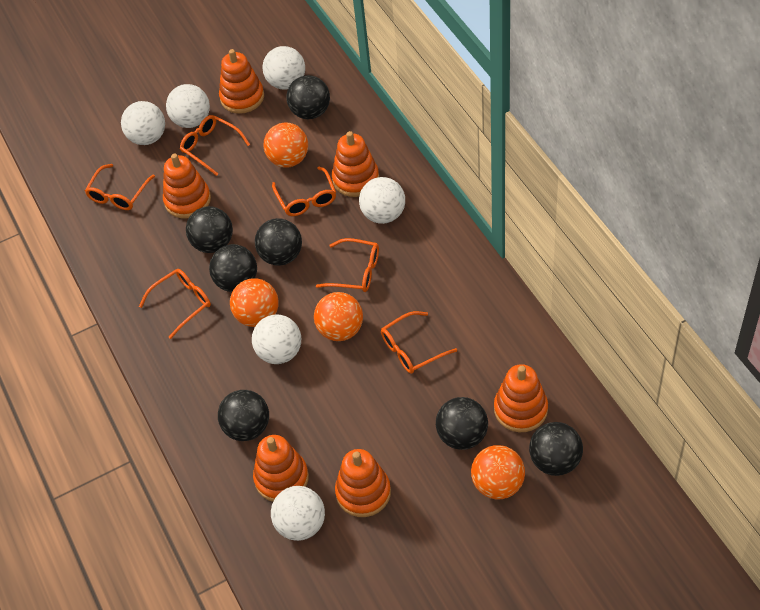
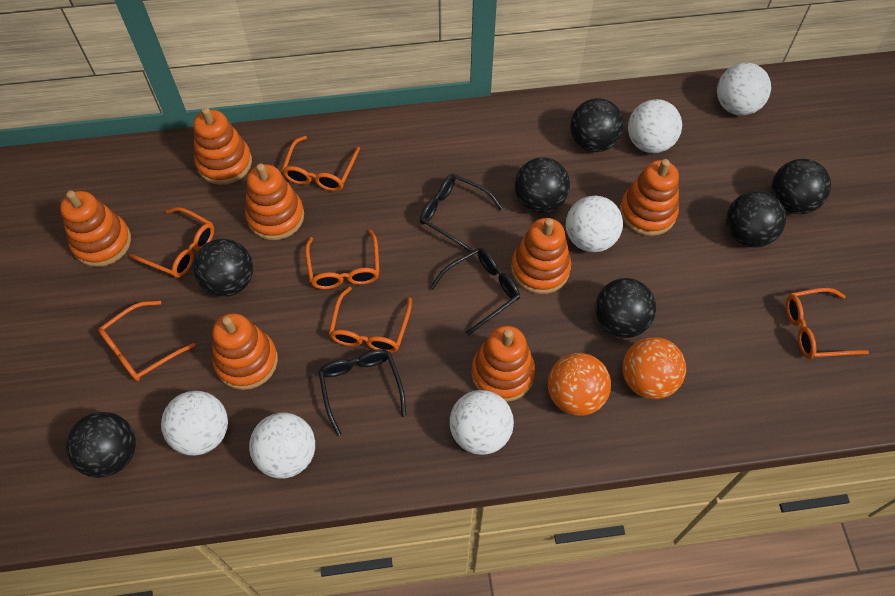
black glasses: none = 0 -> [319,349,406,436] [420,174,503,252] [430,248,520,335] = 3
orange ball: [230,278,279,327] [264,122,308,168] [314,292,363,341] [471,445,525,499] = 4 -> [548,353,611,416] [622,337,686,399] = 2
orange stacking toy: [163,154,211,218] [219,49,264,114] [253,435,309,502] [332,131,379,197] [335,449,391,517] [494,364,548,432] = 6 -> [60,191,131,267] [193,107,252,185] [212,313,278,390] [245,163,304,240] [471,326,535,402] [511,218,571,294] [620,159,679,236] = 7

